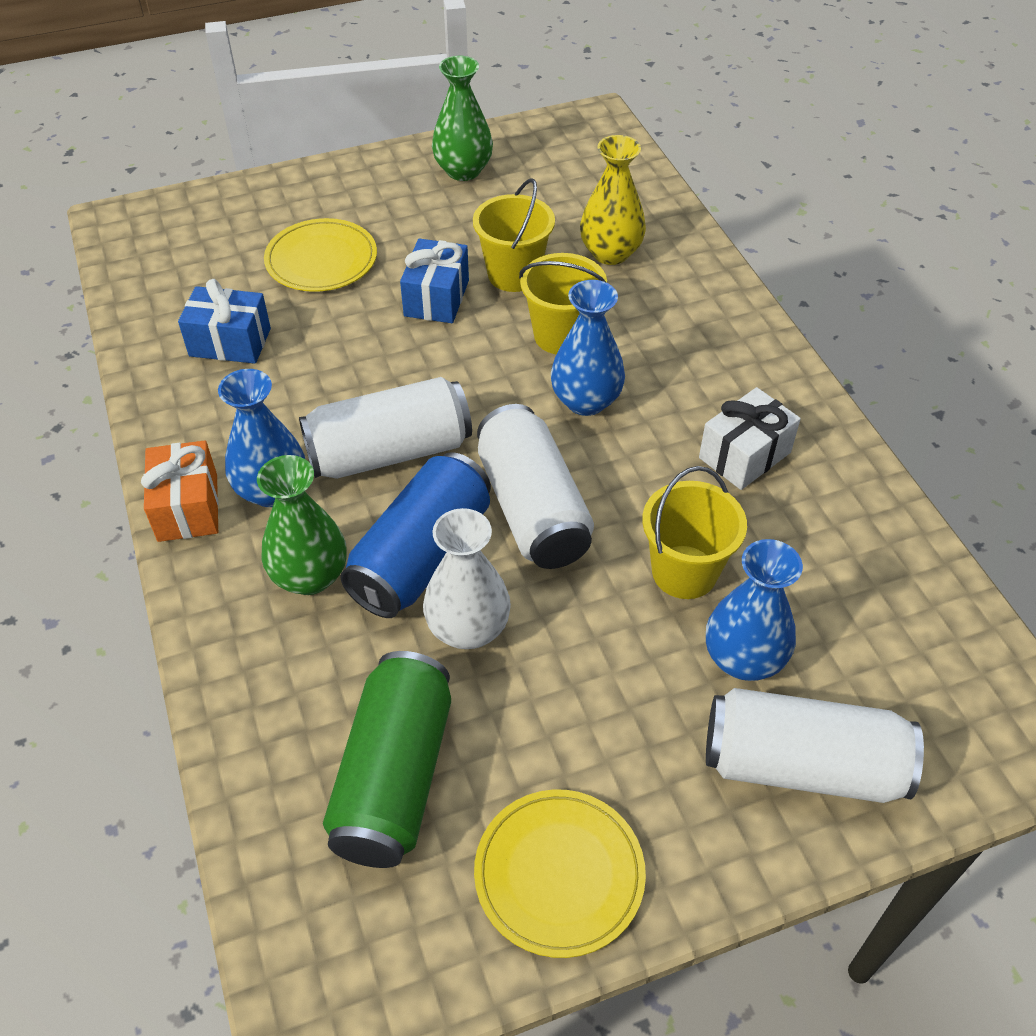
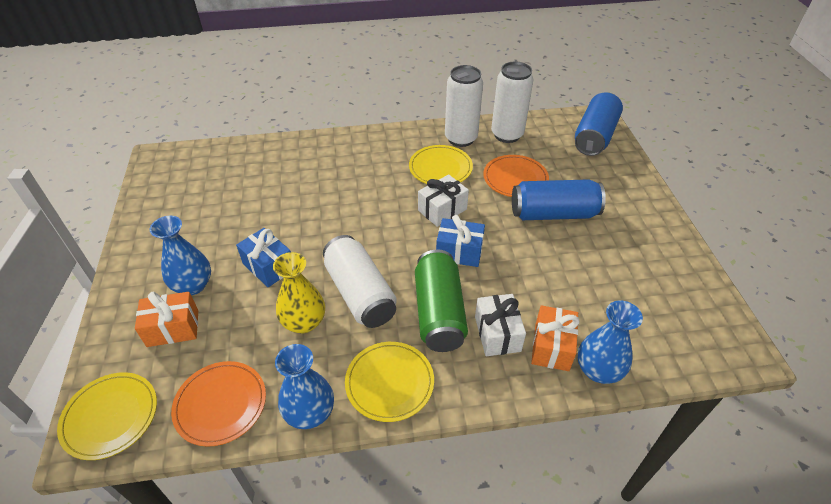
blue can: [340,452,491,618] = 1 -> [512,179,606,220] [575,92,623,156] = 2
green vase: [257,455,347,595] [432,56,493,181] = 2 -> none = 0
orange gift: [141,440,219,542] = 1 -> [135,292,198,347] [531,305,580,371] = 2
orange plate: none = 0 -> [171,361,266,447] [483,155,549,197] = 2
white gift: [699,387,801,490] = 1 -> [418,174,469,227] [475,294,526,356] = 2
white vase: [423,508,511,649] = 1 -> none = 0
yellow bucket: [473,178,555,292] [519,253,607,354] [642,466,747,599] = 3 -> none = 0
yellow plate: [264,218,377,292] [474,790,646,958] = 2 -> [57,372,157,460] [345,342,434,422] [409,145,473,184] = 3

